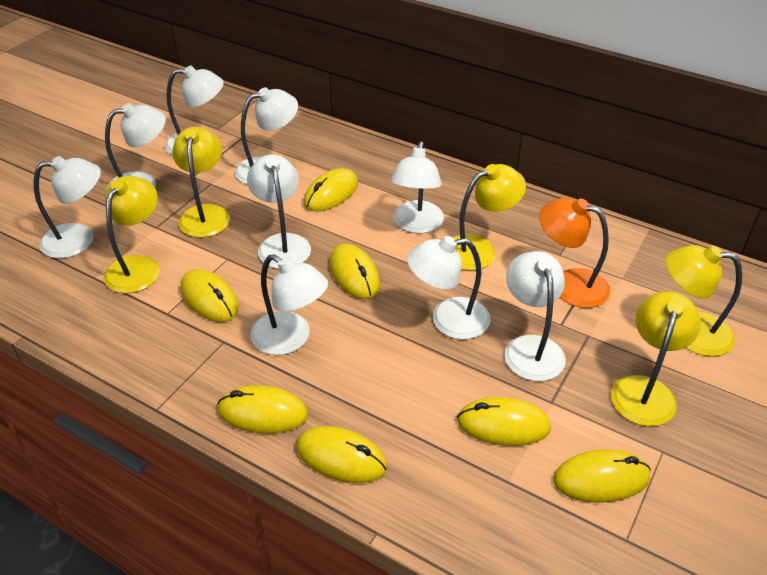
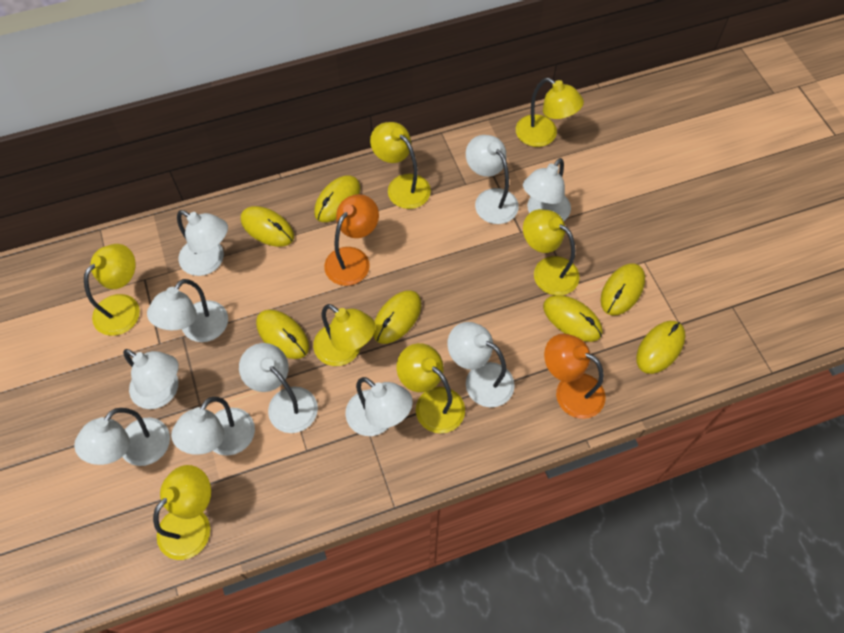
orange lamp: [539,198,611,308] = 1 -> [324,194,379,286] [544,334,605,419] = 2
white lamp: [34,156,101,259] [105,103,166,191] [165,66,224,155] [235,88,298,185] [247,154,311,269] [250,254,328,355] [390,141,444,234] [407,236,491,339] [504,251,566,381] = 9 -> [74,408,170,466] [123,349,179,409] [147,279,228,342] [171,397,255,456] [177,210,228,276] [239,343,318,433] [345,377,413,436] [447,322,515,407] [466,135,519,224] [523,158,571,221] = 10
yellow lamp: [104,176,160,294] [172,127,230,238] [452,164,526,271] [611,292,701,426] [666,245,742,357] = 5 -> [84,244,140,336] [153,465,211,560] [313,304,376,366] [370,122,431,209] [397,343,465,434] [516,78,584,147] [523,209,580,295] = 7

